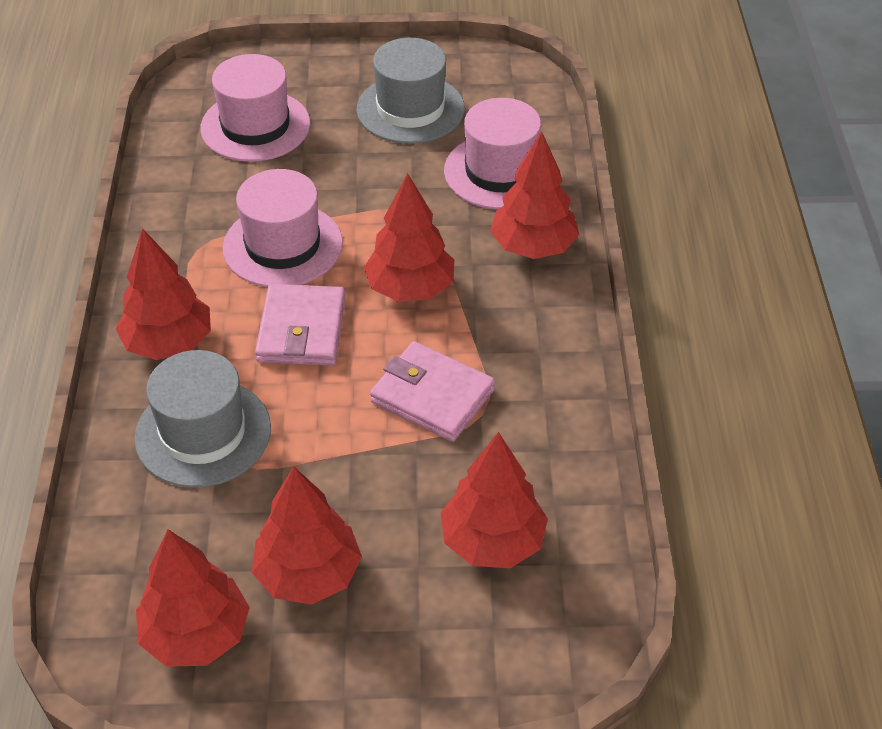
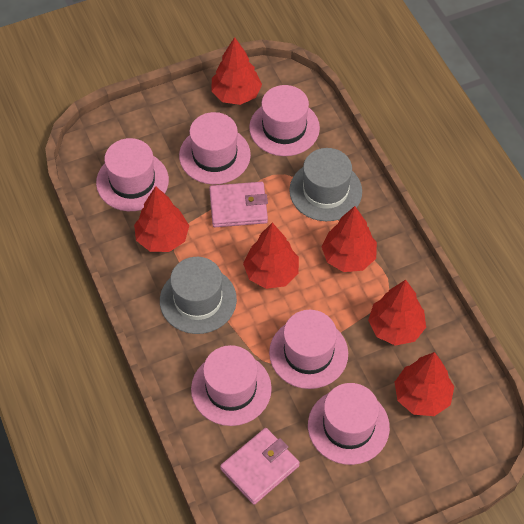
pink hat: [200,54,310,162] [223,169,343,287] [444,98,541,210] = 3 -> [96,138,169,211] [179,112,251,185] [191,345,272,426] [249,85,320,156] [269,310,348,389] [308,383,390,465] = 6

